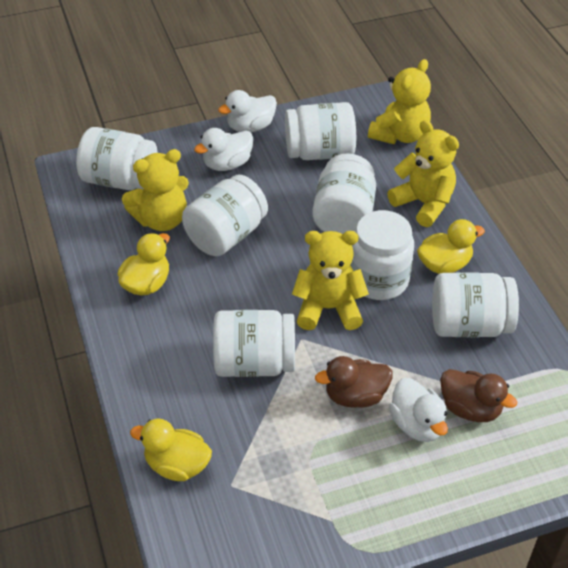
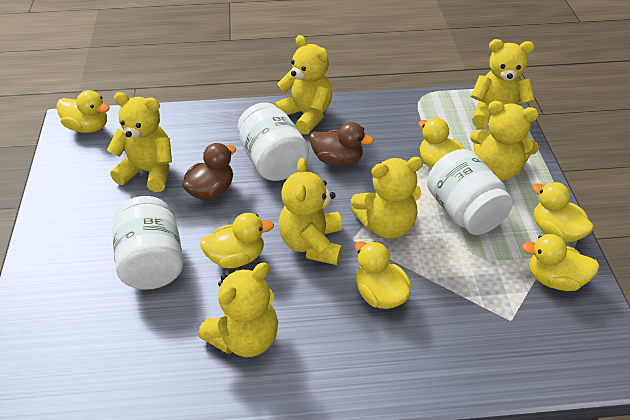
white duck: [194,128,253,171] [218,90,277,132] [389,378,448,442] = 3 -> none = 0
white jar: [76,127,158,190] [182,175,268,256] [213,310,295,377] [285,102,356,160] [312,153,376,234] [350,210,414,300] [432,272,519,337] = 7 -> [112,196,184,290] [237,102,309,181] [427,149,513,235] = 3
yellow duck: [118,233,170,296] [130,419,212,481] [417,219,485,274] = 3 -> [56,90,110,133] [200,213,274,268] [355,241,411,309] [419,118,465,169] [522,234,600,291] [532,182,594,243] = 6
yellow teddy bear: [122,149,189,231] [292,231,369,330] [368,59,431,144] [387,120,459,227] = 4 -> [107,92,172,192] [198,263,278,357] [274,35,332,134] [279,158,342,265] [350,157,423,239] [470,101,539,181] [471,39,535,128] = 7

